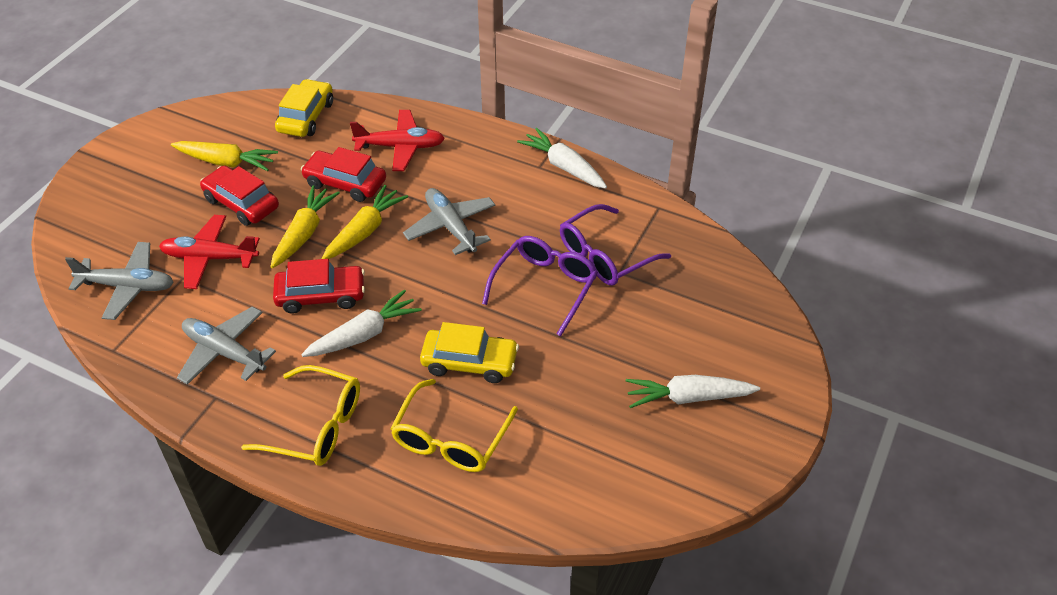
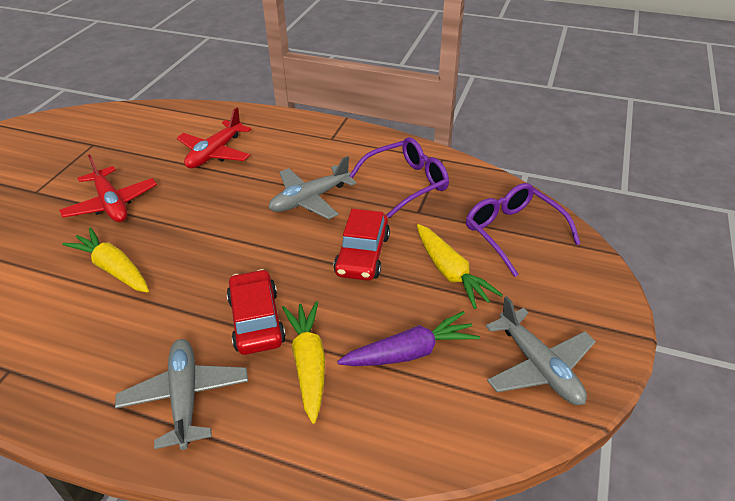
purple carrot: none = 0 -> [337,311,480,366] = 1
red car: [200,166,279,226] [273,259,365,314] [301,147,386,202] = 3 -> [227,269,286,355] [334,209,390,281] = 2
white carrot: [301,289,422,357] [517,128,607,189] [626,375,760,408] = 3 -> none = 0
yellow car: [275,79,333,137] [420,322,519,383] = 2 -> none = 0
yellow glasses: [241,365,360,466] [390,379,518,472] = 2 -> none = 0

